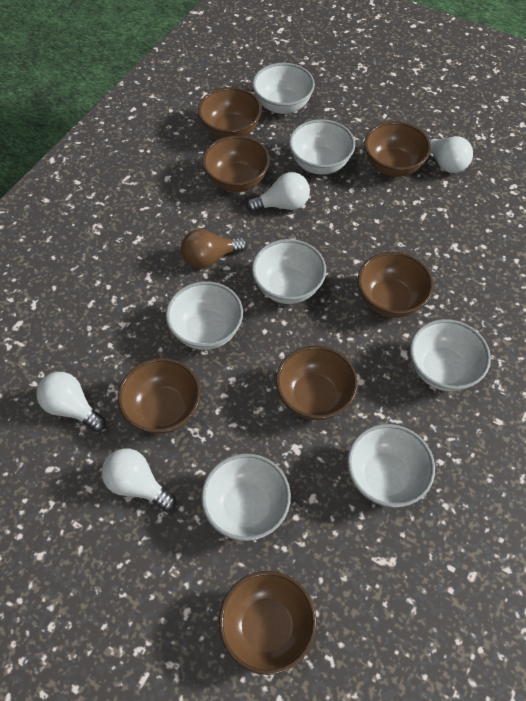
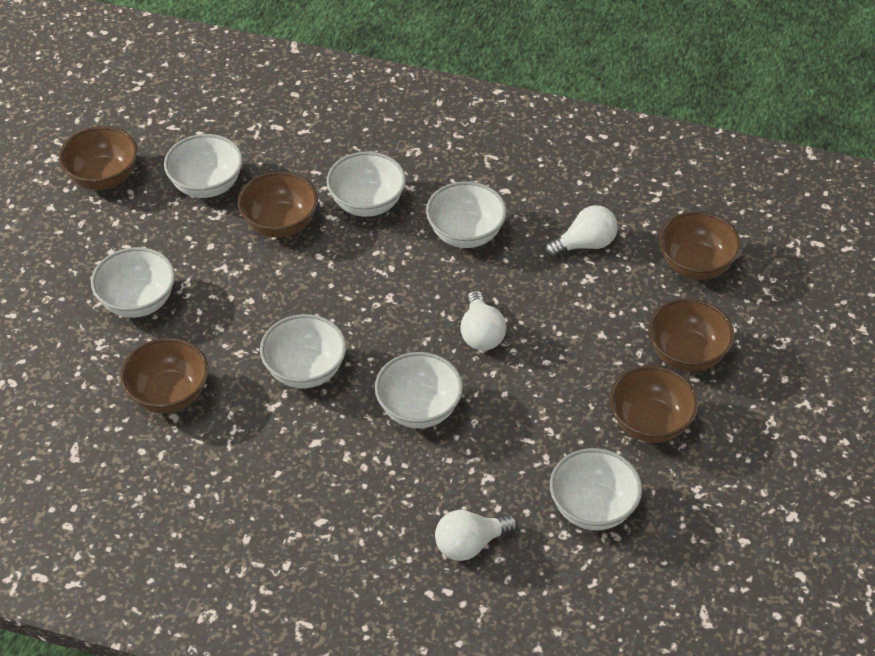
brown bowl: [118,358,201,434] [198,87,262,139] [202,136,270,192] [219,571,317,675] [276,345,358,420] [358,252,433,318] [364,121,431,177] = 7 -> [59,126,138,190] [120,338,208,414] [238,171,318,238] [609,366,699,443] [648,298,735,372] [659,211,741,280] = 6
brown light bulb: [181,229,247,268] = 1 -> none = 0
white light bulb: [36,372,106,432] [102,448,176,511] [246,172,310,212] [427,136,473,173] = 4 -> [435,510,518,561] [460,291,506,351] [545,205,618,258] = 3

